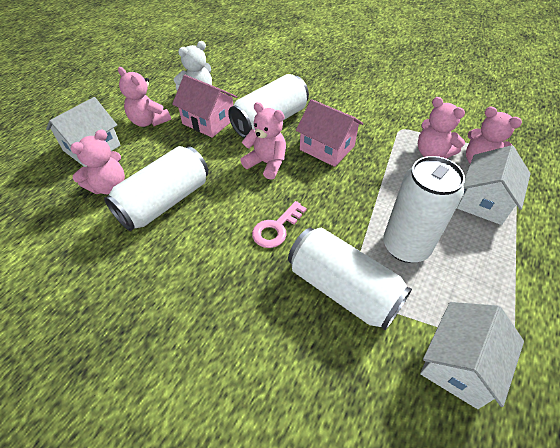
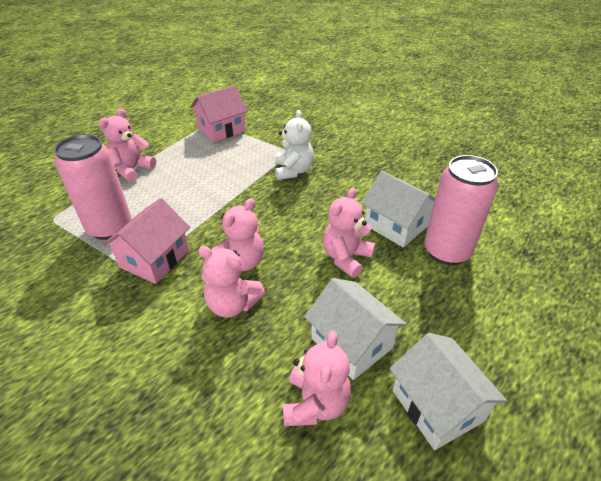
pink can: none = 0 -> [54,134,131,240] [424,155,498,265] = 2
pink key: [252,201,307,248] = 1 -> none = 0
white can: [104,146,209,231] [228,74,309,138] [288,228,412,330] [383,156,465,263] = 4 -> none = 0

